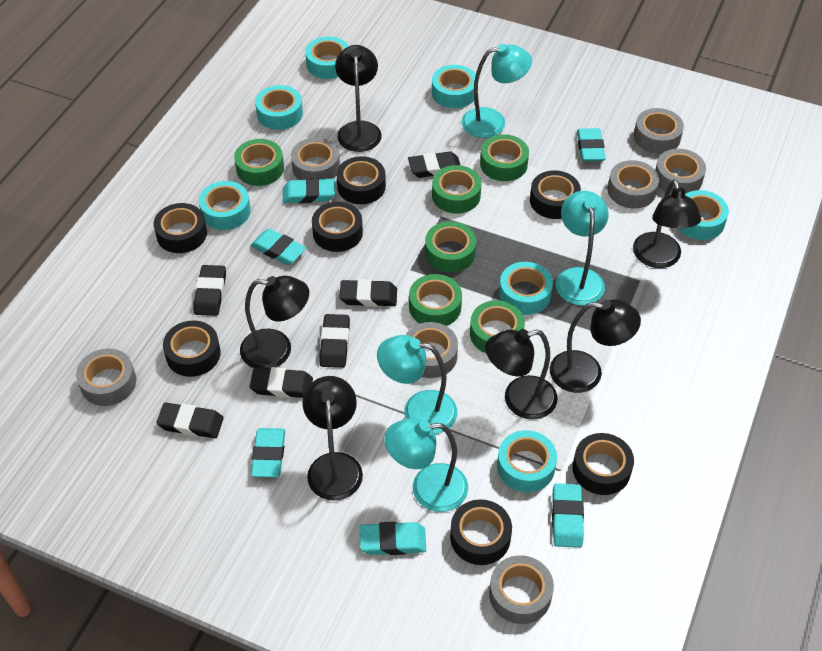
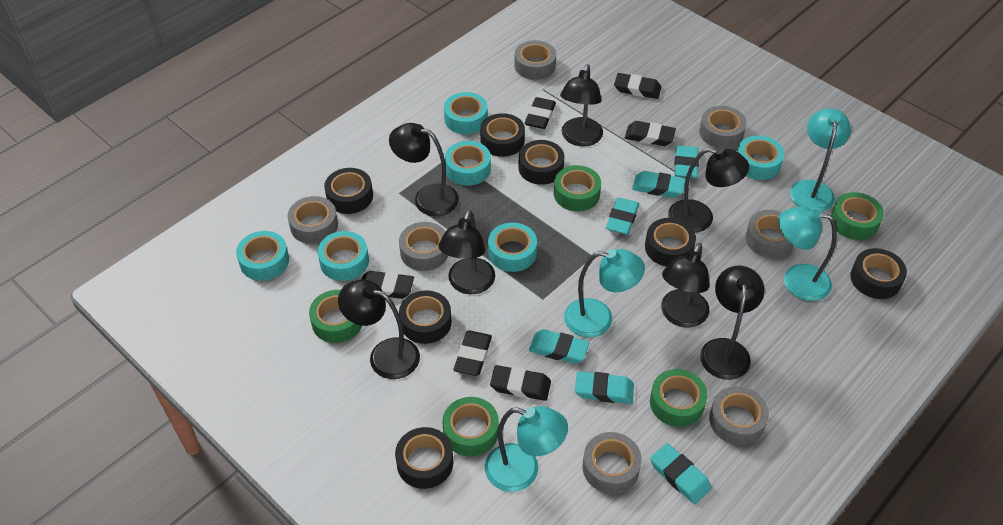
black lamp: [240,276,309,368] [303,376,363,501] [335,45,382,152] [485,329,557,420] [550,299,641,393] [633,179,701,268] = 6 -> [338,279,420,379] [389,123,459,216] [438,210,495,294] [560,64,603,147] [661,243,710,328] [668,147,749,233] [700,266,765,380] = 7
green tape: [234,139,284,186] [409,274,462,326] [425,221,476,273] [432,165,481,214] [470,300,525,353] [480,134,529,181] = 6 -> [309,290,362,343] [443,397,499,456] [554,165,601,211] [650,369,708,427] [831,192,884,240] = 5
turquoise tape: [199,181,251,230] [255,85,303,130] [305,37,349,79] [432,65,476,108] [497,430,557,492] [499,262,553,315] [678,190,729,240] = 7 -> [236,231,289,281] [317,231,369,281] [444,92,488,134] [445,141,491,186] [488,222,537,272] [737,135,784,180] = 6

